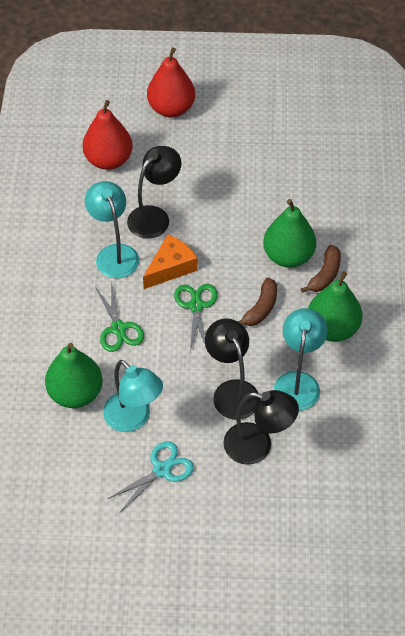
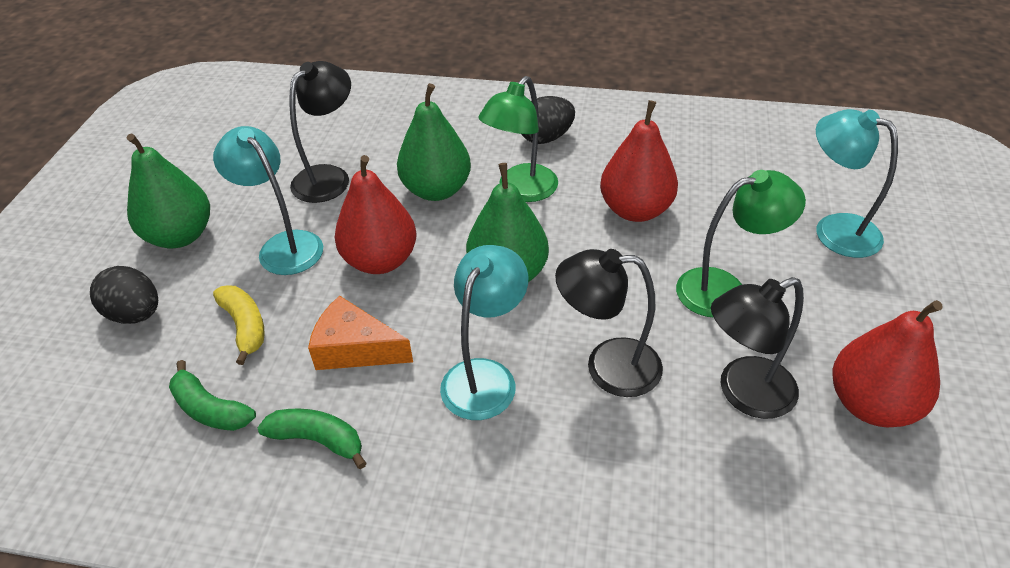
black egg: none = 0 -> [90,266,158,324] [521,96,575,144] = 2
brown banana: [238,277,277,326] [301,245,341,293] = 2 -> none = 0
green banana: none = 0 -> [169,360,256,431] [258,409,367,469] = 2
green lamp: none = 0 -> [479,76,558,202] [676,170,806,317] = 2
green scissors: [95,283,144,352] [174,284,218,352] = 2 -> none = 0
red pear: [82,100,133,170] [147,47,195,118] = 2 -> [335,155,416,274] [600,100,678,222] [832,300,943,427] = 3
turquoise scissors: [108,441,194,512] = 1 -> none = 0
yellow banana: none = 0 -> [213,285,265,365] = 1

